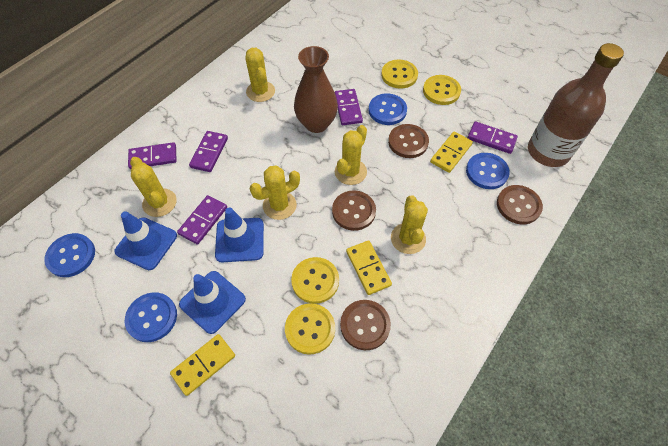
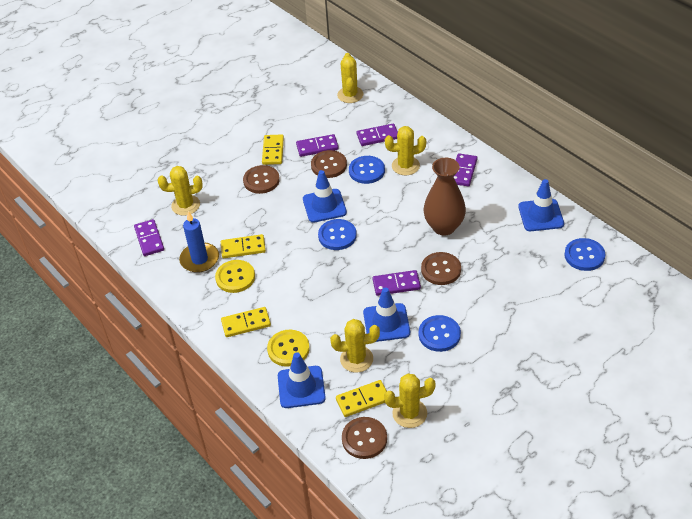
blue candle: none = 0 -> [179,211,219,273] = 1
blue traffic cone: [114,211,177,270] [179,271,246,334] [215,208,264,262] = 3 -> [278,352,326,408] [303,170,347,223] [363,287,410,342] [518,179,564,231] = 4
brown bottle: [528,43,624,167] = 1 -> none = 0
yellow button: [285,303,335,355] [291,257,339,304] [381,60,418,89] [423,75,461,105] = 4 -> [215,260,255,293] [267,330,310,367] = 2
yellow domino: [170,334,235,396] [346,240,392,295] [430,132,473,173] = 3 -> [221,234,266,258] [221,307,271,337] [262,134,284,165] [336,380,387,417] = 4

